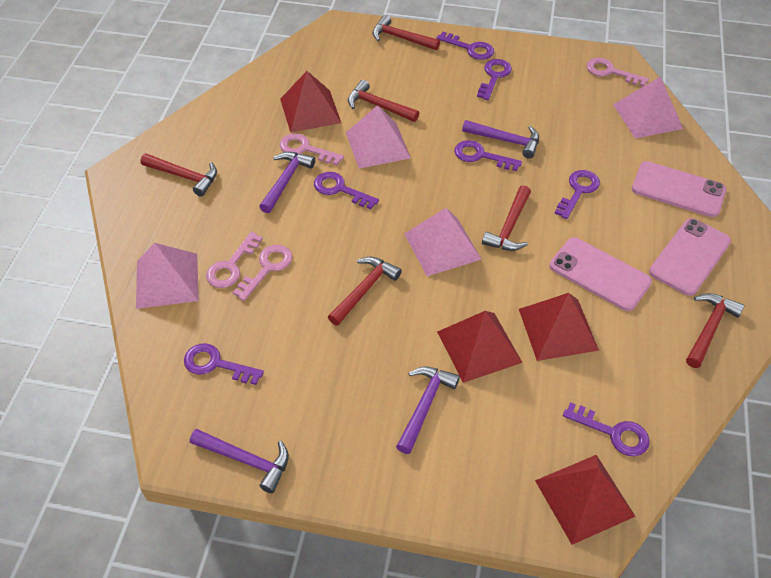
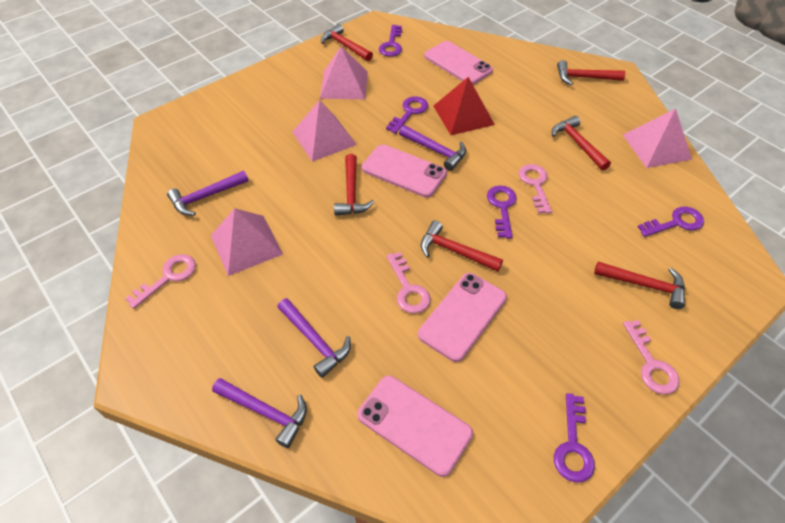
pink phone: [550,237,652,311] [632,161,726,217] [649,218,731,296] = 3 -> [357,376,473,477] [362,144,447,198] [418,273,507,362] [424,41,493,85] = 4
purple key: [184,343,264,385] [314,172,379,209] [436,32,494,60] [454,140,522,171] [477,59,512,100] [555,170,600,219] [563,402,650,456] = 7 -> [379,25,402,57] [386,96,428,134] [487,185,517,239] [554,393,595,483] [638,207,704,237] = 5
red pyramid: [280,71,341,133] [437,311,523,383] [519,293,599,361] [535,455,636,545] = 4 -> [433,77,495,135] = 1

